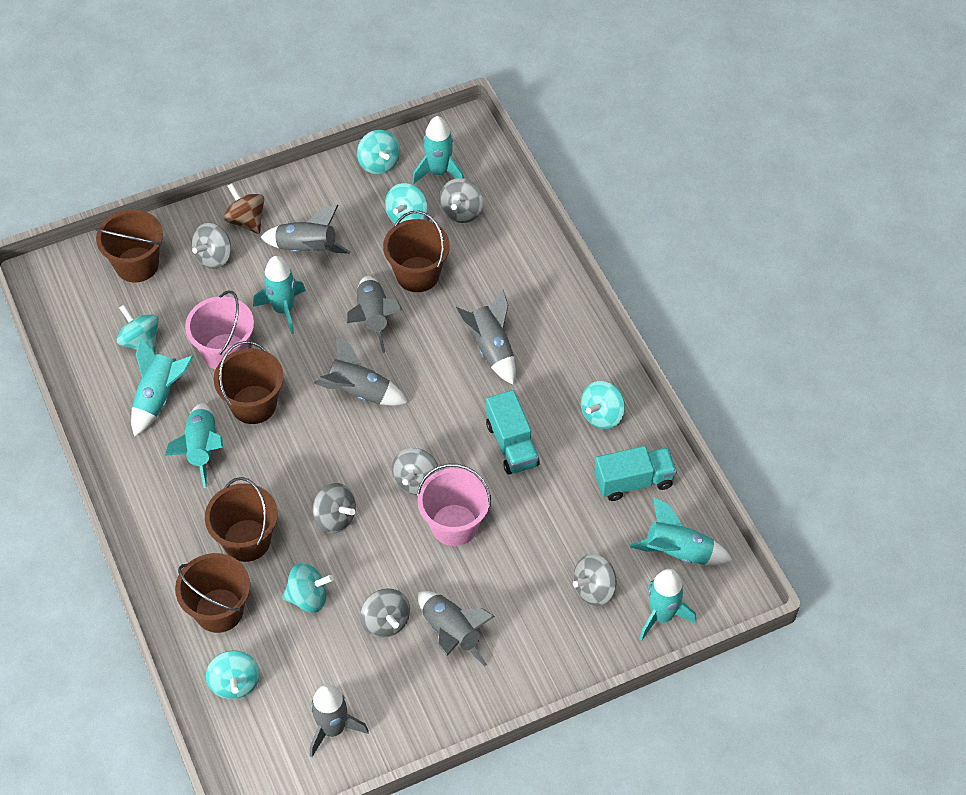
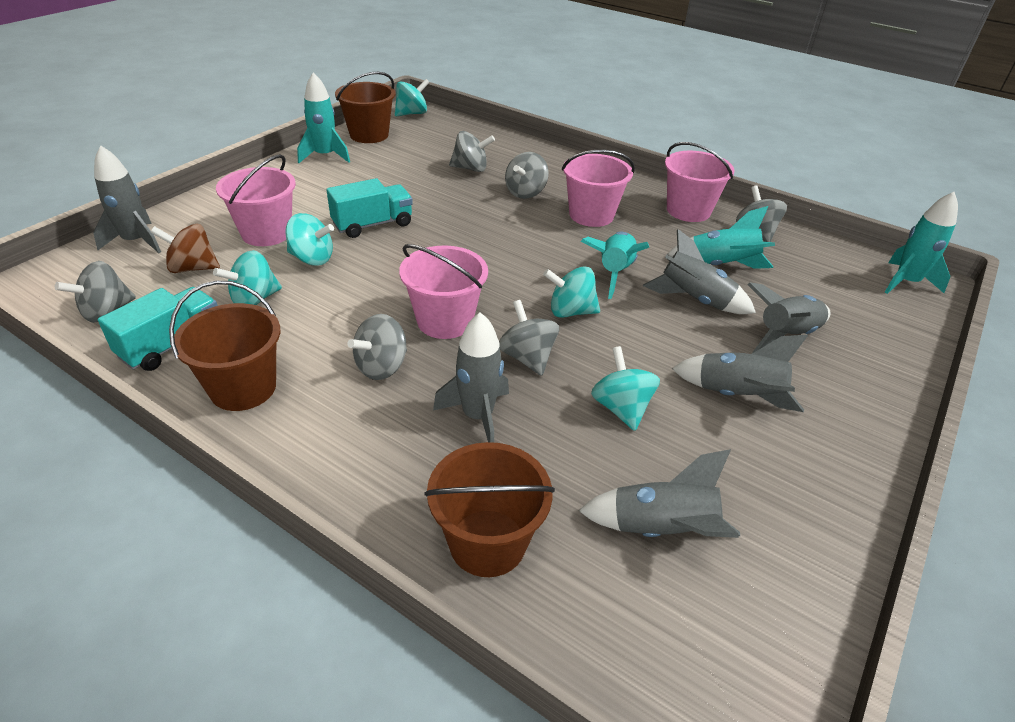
brown bucket: [95,209,163,283] [175,553,250,633] [205,477,278,562] [214,341,284,424] [383,210,450,292] = 5 -> [169,280,280,411] [335,72,395,143] [425,442,555,577] = 3
pink bucket: [185,290,254,370] [417,464,491,546] = 2 -> [216,154,296,246] [399,244,488,339] [562,150,635,227] [665,142,735,222] = 4
turquoise rocket: [131,338,193,436] [164,403,223,488] [253,256,306,334] [412,116,464,185] [630,497,733,565] [639,569,696,641] = 6 -> [297,72,350,163] [581,232,649,299] [667,206,775,269] [885,192,958,294] = 4
turquoise spinning top: [117,305,159,355] [206,650,260,699] [282,563,334,613] [357,130,400,174] [385,183,428,224] [581,381,625,429] = 6 -> [213,250,282,305] [285,213,334,266] [395,79,430,116] [543,266,600,318] [591,346,660,431] = 5

